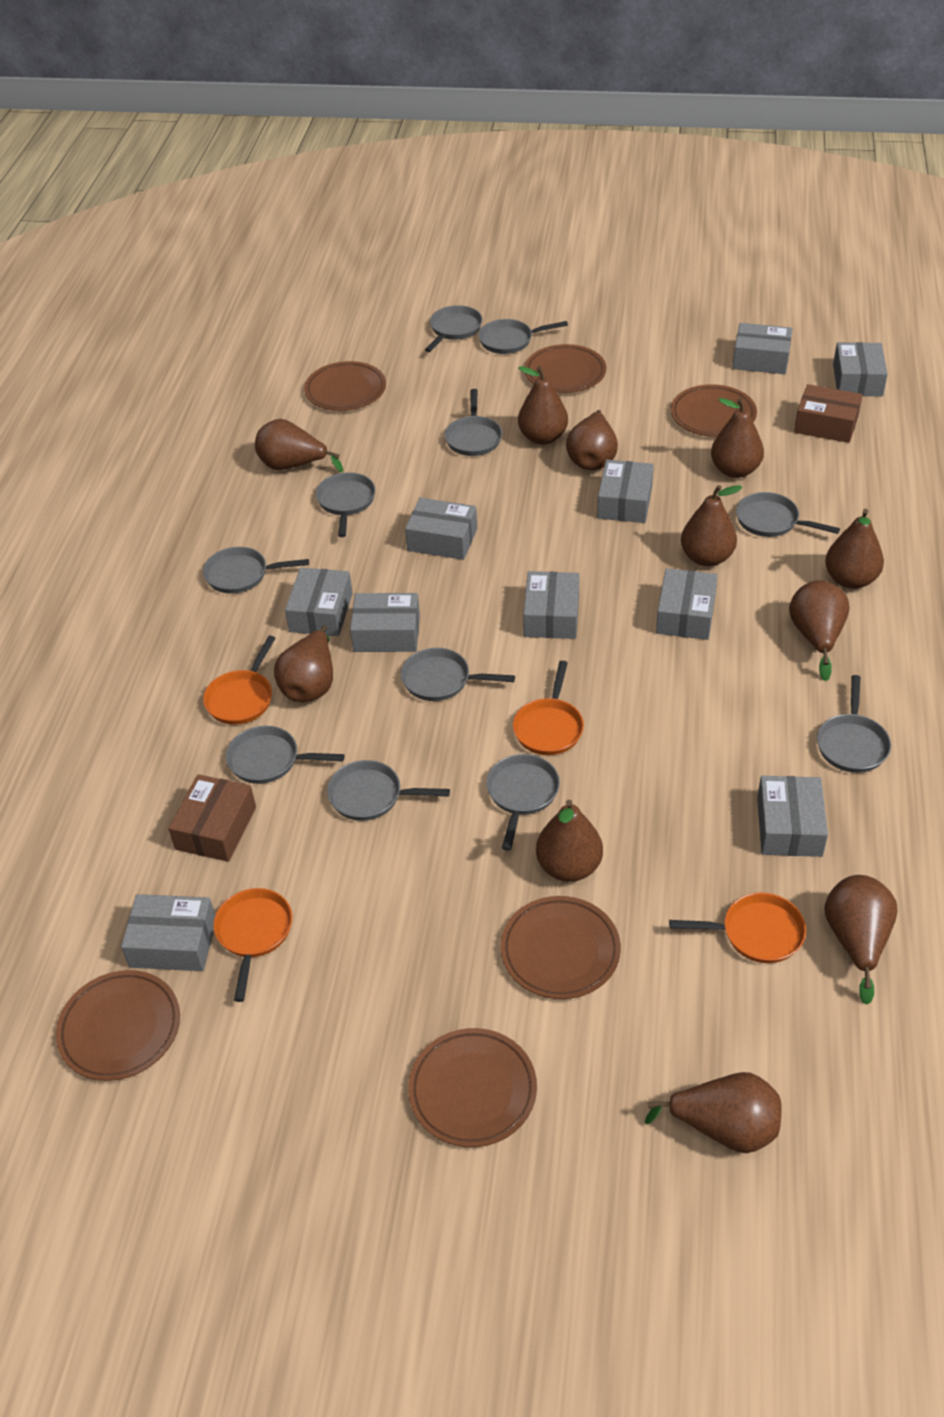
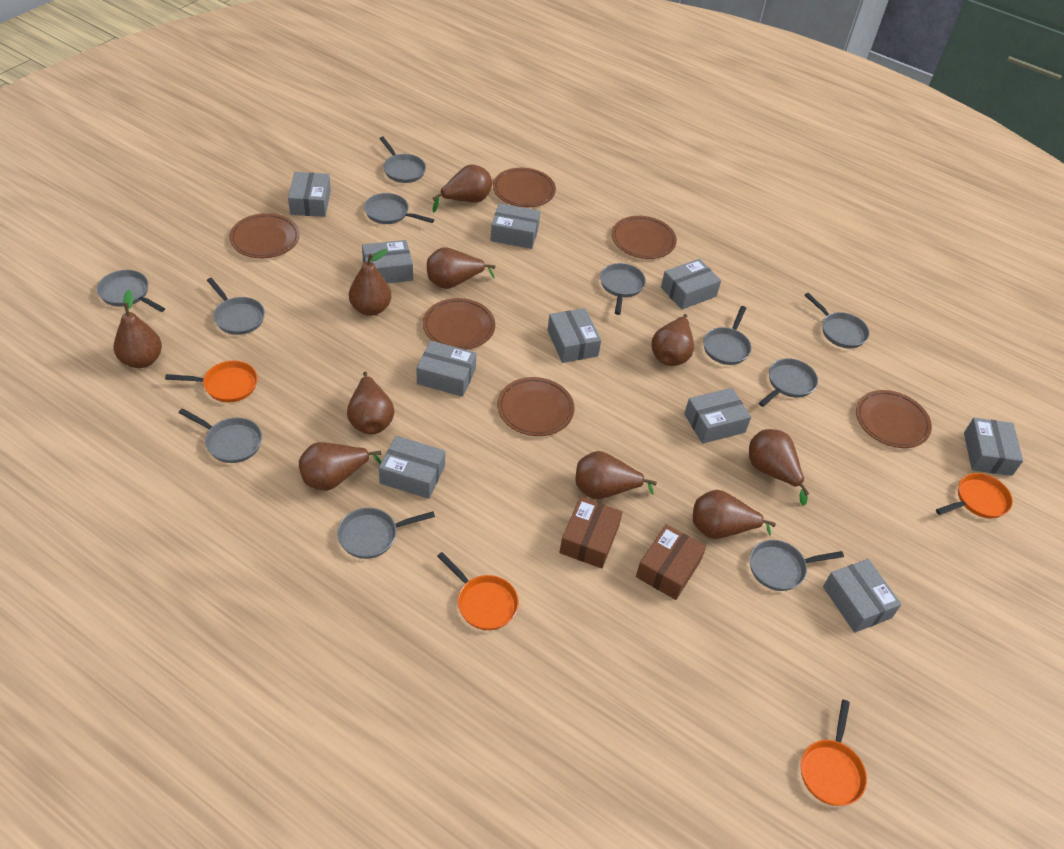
brown pear: [255,419,343,472] [274,625,333,702] [518,366,568,445] [536,800,603,882] [566,410,618,470] [645,1072,781,1153] [681,485,743,567] [711,398,764,478] [789,580,849,681] [825,509,884,589] [825,875,898,1005] = 11 -> [114,290,162,368] [299,442,381,491] [347,372,394,434] [349,249,391,316] [427,247,495,289] [432,164,492,213] [576,451,657,499] [651,314,694,366] [693,490,776,539] [749,429,809,506] = 10

